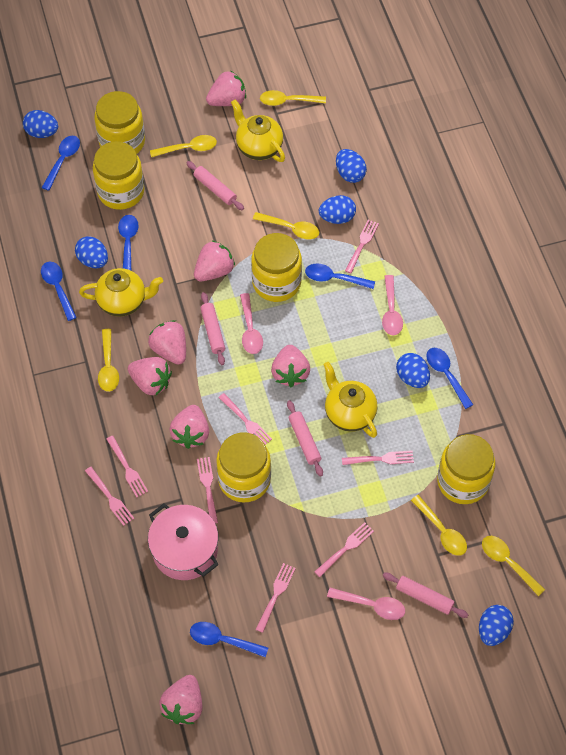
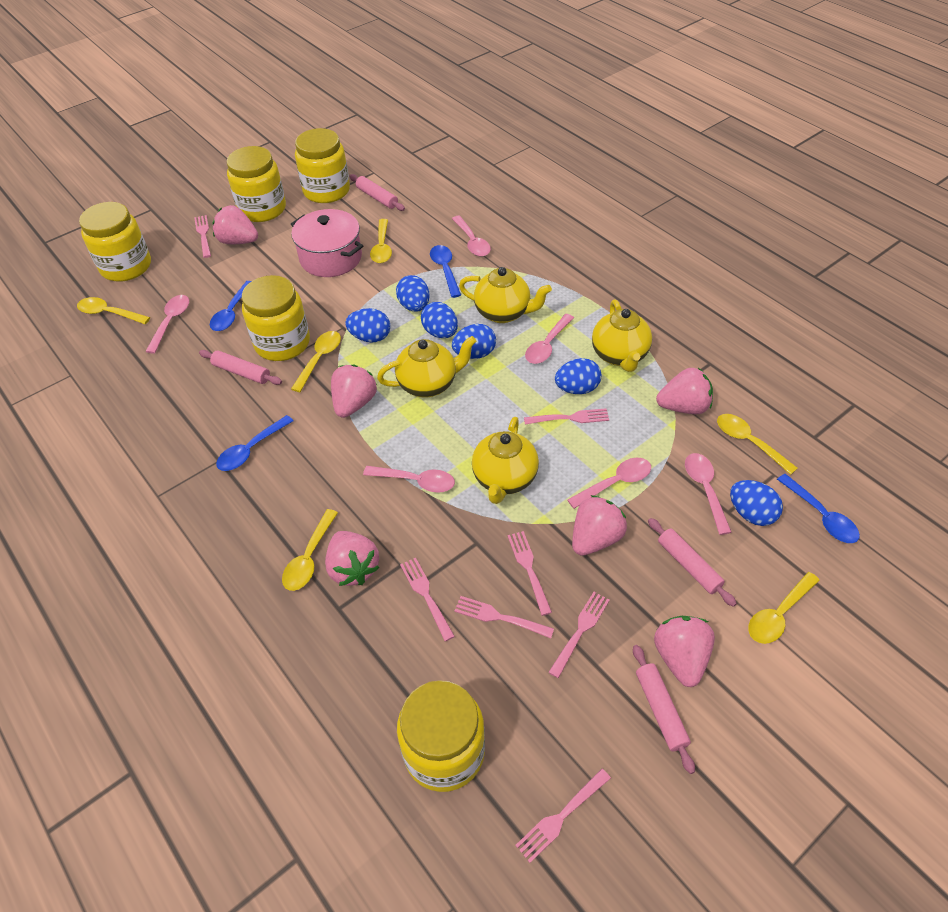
blue spoon: [41,262,77,321] [42,136,80,191] [118,215,139,270] [190,622,268,657] [305,264,375,289] [426,348,473,409] = 6 -> [210,281,251,331] [216,415,294,471] [430,245,461,298] [777,474,860,543] = 4
pink fork: [85,467,134,526] [106,435,148,497] [197,457,218,523] [218,393,272,445] [255,563,296,633] [314,522,374,577] [342,450,414,465] [345,220,379,273] = 8 -> [194,215,211,258] [400,558,455,641] [454,596,554,638] [507,531,552,616] [515,769,611,863] [524,408,609,425] [548,592,610,678] = 7
pink spoon: [240,293,263,354] [327,588,405,620] [382,275,403,336] = 3 -> [145,295,189,354] [363,466,455,493] [452,215,491,257] [525,314,574,364] [567,458,651,509] [685,453,732,535] = 6
pink strawberry: [128,357,172,395] [148,320,186,365] [160,675,202,724] [169,405,209,449] [194,240,235,281] [206,70,246,106] [271,345,310,387] = 7 -> [213,205,258,244] [325,531,380,586] [331,365,377,418] [572,495,627,556] [654,616,715,687] [656,368,713,414] = 6
yellow teapot: [79,268,163,317] [231,99,285,162] [323,362,377,438] = 3 -> [377,336,476,397] [459,267,552,323] [472,417,539,504] [592,299,652,372] = 4

